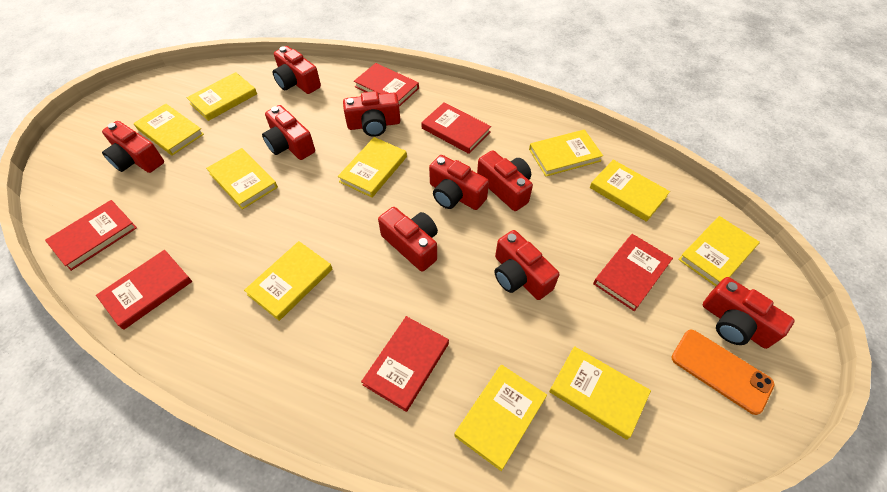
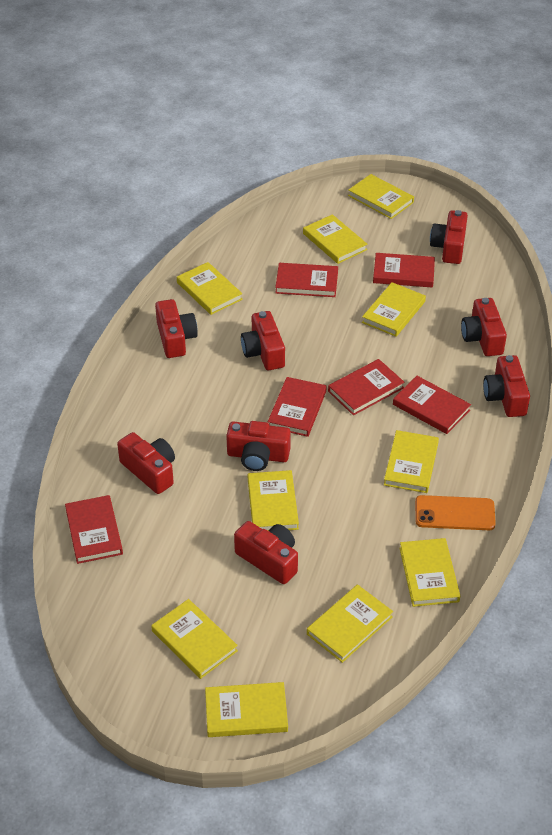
red camera: [102,121,164,173] [262,105,315,160] [273,46,321,94] [343,91,400,137] [378,207,438,272] [429,155,489,210] [477,150,533,211] [495,230,559,300] [703,277,795,349] = 9 -> [117,432,175,494] [155,299,198,358] [226,421,291,471] [234,521,298,584] [241,311,285,370] [430,210,468,264] [461,298,507,356] [483,355,530,417] = 8

